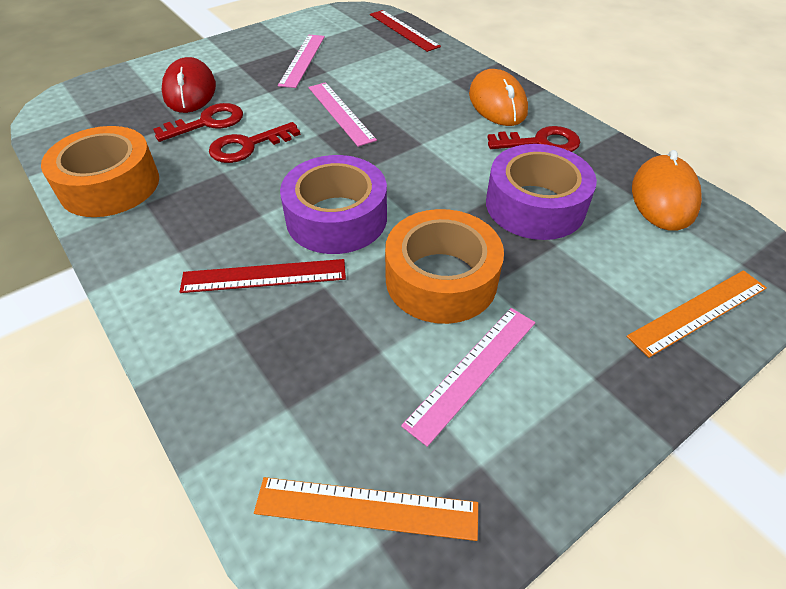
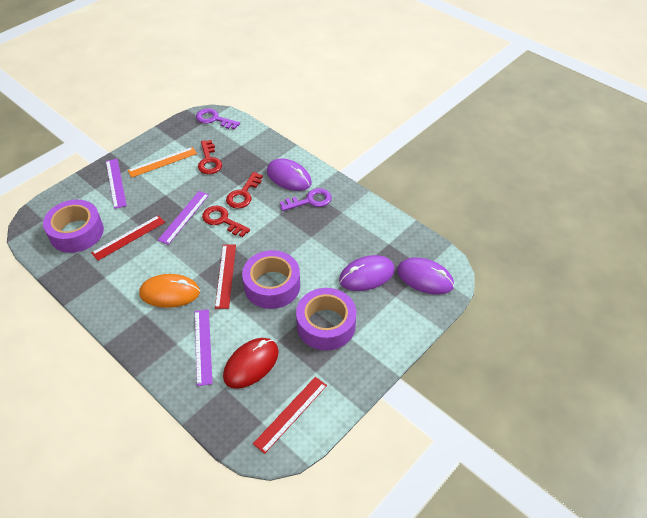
orange mouse: [469,69,528,126] [632,150,702,231] = 2 -> [139,274,200,308] = 1
orange ruler: [254,477,478,541] [626,270,767,358] = 2 -> [128,147,197,178] = 1
orange tape: [41,126,159,217] [385,209,504,324] = 2 -> none = 0
pink ruler: [278,35,325,88] [308,82,377,147] [401,308,535,447] = 3 -> none = 0
purple key: none = 0 -> [196,109,240,129] [280,188,332,211] = 2
purple mouse: none = 0 -> [267,159,312,191] [339,255,395,291] [397,258,454,295] = 3
purple ruler: none = 0 -> [106,159,127,209] [158,191,209,245] [194,309,212,386] = 3
purple tape: [280,155,387,254] [486,144,597,240] = 2 -> [43,200,104,253] [242,250,300,309] [296,288,356,351] = 3
red ruler: [180,259,346,293] [370,10,441,52] = 2 -> [92,215,165,261] [215,245,236,309] [253,377,327,454] = 3

